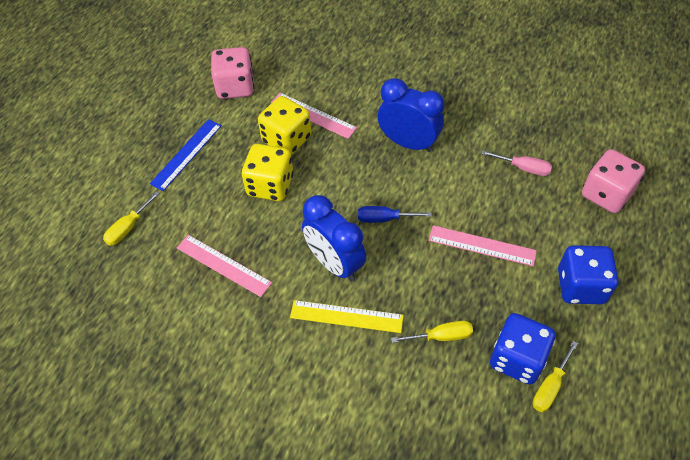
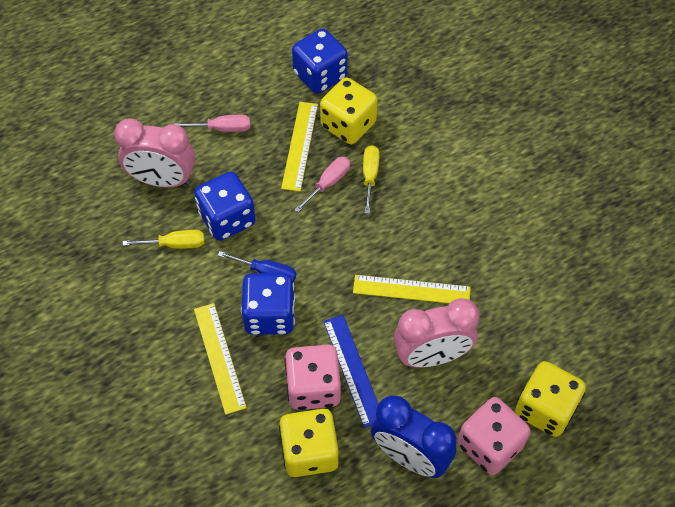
blue clock: [302,195,366,282] [378,78,444,152] = 2 -> [371,395,456,478] = 1
blue dice: [490,313,555,384] [558,245,619,304] = 2 -> [194,172,256,241] [241,273,295,335] [292,28,348,94] = 3
pink clock: none = 0 -> [114,119,195,188] [394,298,480,367] = 2
pink ruler: [177,235,272,297] [271,93,357,139] [429,225,537,266] = 3 -> none = 0
pink screwdriver: [481,150,552,176] = 1 -> [174,115,250,132] [294,157,350,212] = 2
yellow dice: [242,144,294,201] [258,96,311,155] = 2 -> [279,409,339,477] [320,77,378,144] [515,361,586,437] = 3
yellow ruler: [290,300,404,333] = 1 -> [194,303,247,415] [281,102,318,191] [353,275,471,303] = 3
yellow screwdriver: [103,191,160,246] [391,321,473,343] [533,341,578,412] = 3 -> [123,230,205,249] [363,145,380,214] = 2

